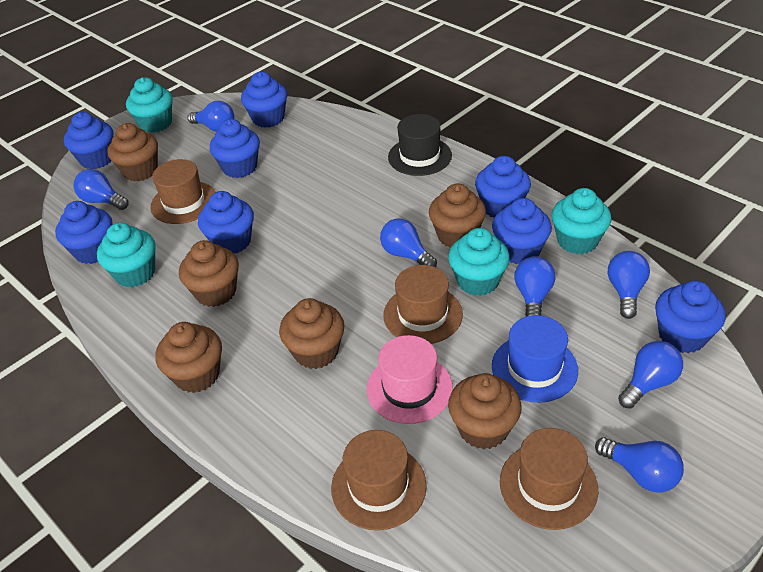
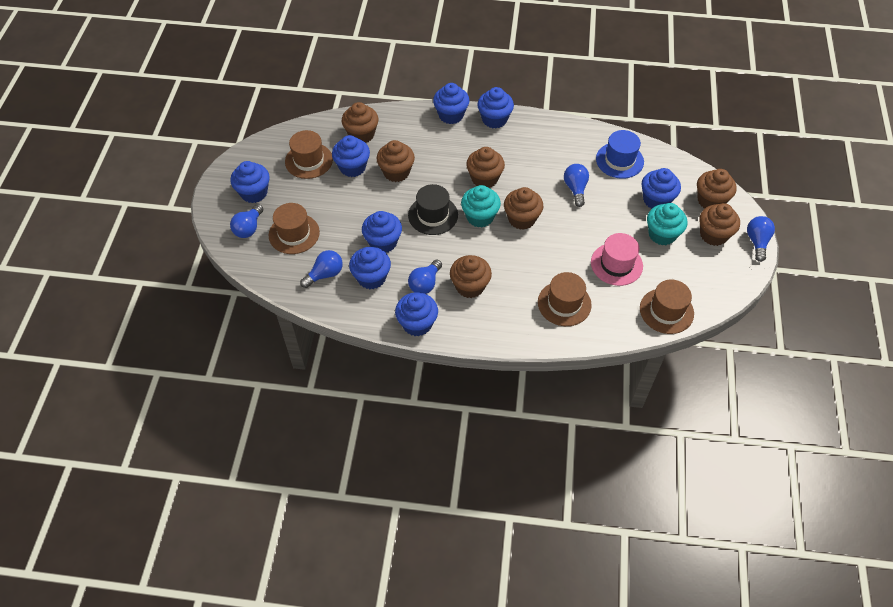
blue light bulb: [73,169,128,210] [188,101,234,132] [380,218,437,267] [514,256,555,317] [595,437,684,493] [608,251,650,319] [618,341,683,409] = 7 -> [230,204,263,238] [300,250,343,288] [408,260,442,294] [564,164,589,207] [747,216,775,262] = 5
brown cupcake: [108,123,158,182] [155,322,222,393] [179,240,239,307] [279,298,345,369] [429,183,486,248] [448,373,522,449] = 6 -> [342,102,379,143] [377,140,415,182] [450,255,492,298] [466,147,505,188] [504,187,543,230] [697,169,737,208] [699,203,740,246] = 7
turquoise cupcake: [97,222,156,287] [126,77,173,133] [448,228,510,296] [552,188,611,254] = 4 -> [461,185,501,228] [647,203,688,245] = 2

